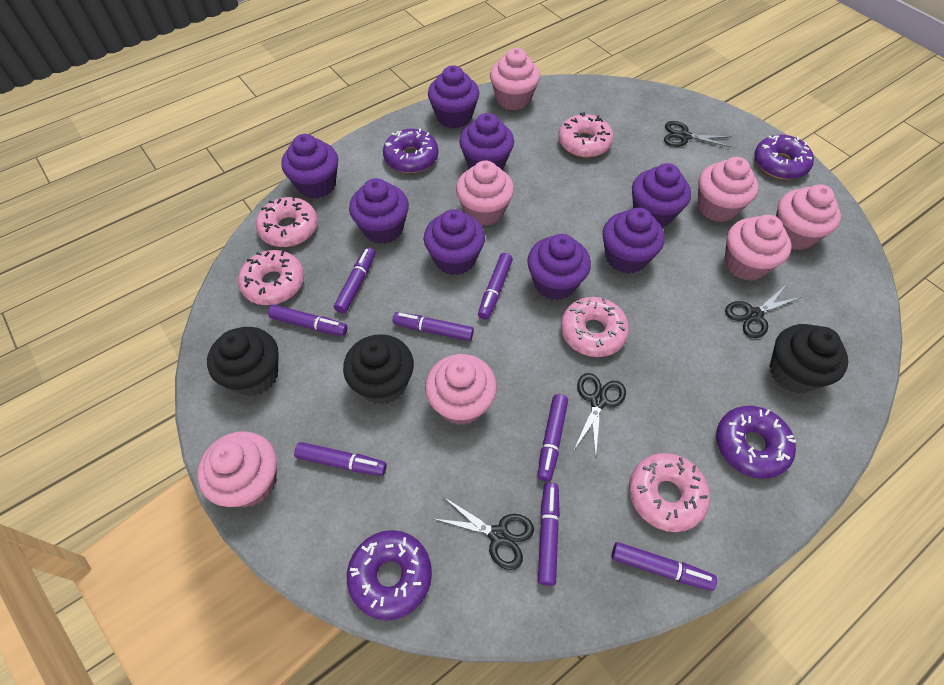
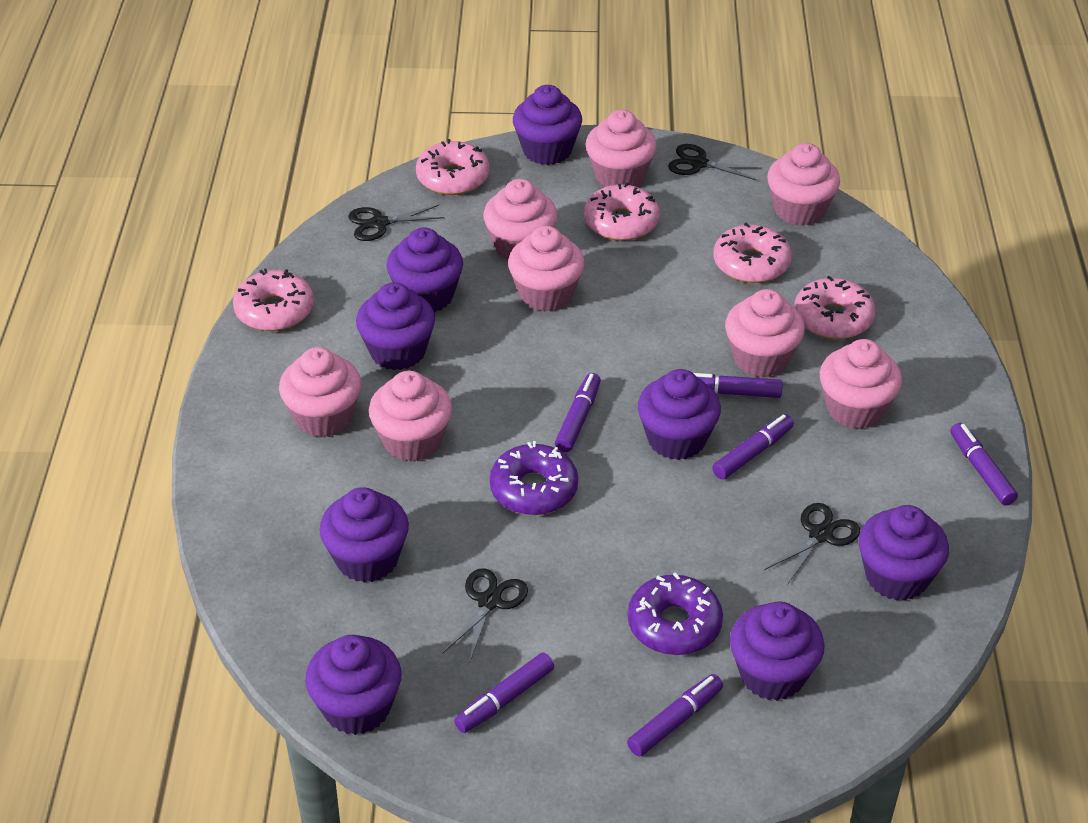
black cupcake: [207,327,279,396] [343,334,414,405] [769,324,848,393] = 3 -> none = 0
pink cupcake: [197,431,277,507] [425,354,497,425] [456,160,514,226] [490,48,540,111] [698,157,759,222] [724,215,792,281] [776,184,841,250] = 7 -> [279,347,362,437] [369,371,452,462] [483,179,558,261] [508,226,585,312] [586,110,657,187] [725,289,805,377] [767,143,840,226] [820,339,902,429] = 8
purple donut: [347,530,432,620] [383,128,439,173] [716,406,796,479] [754,135,814,179] = 4 -> [490,441,578,515] [628,572,723,655] = 2
purple marker: [268,305,347,336] [294,442,387,476] [334,247,375,314] [393,312,474,341] [478,253,513,320] [538,394,568,482] [538,483,560,586] [612,542,717,591] = 8 -> [454,653,554,733] [555,373,601,452] [627,674,723,757] [693,373,783,398] [712,414,794,479] [950,423,1018,506] = 6

